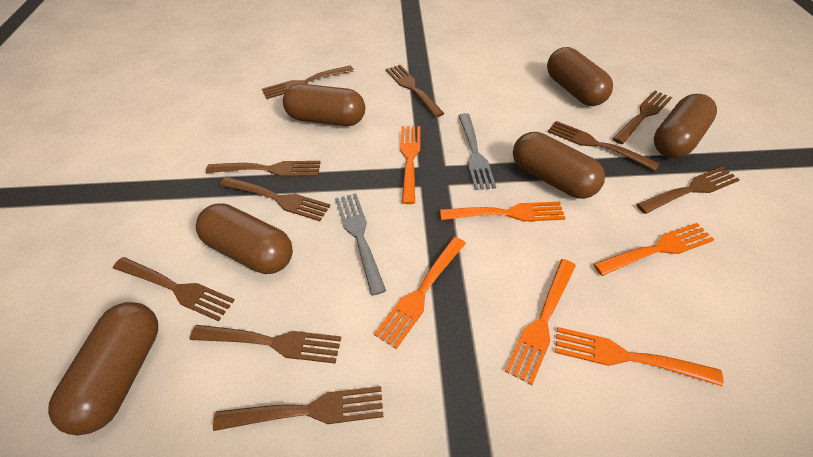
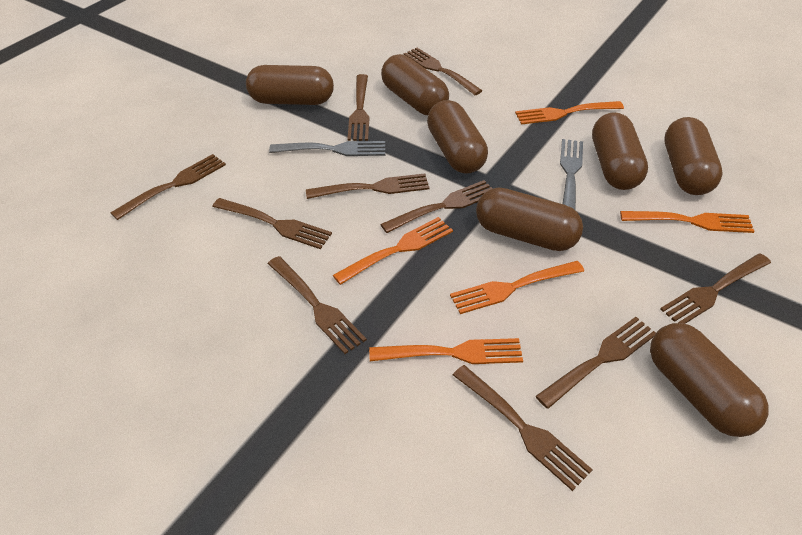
brown capsule: [48,302,158,435] [196,203,293,274] [283,84,365,126] [513,132,605,199] [547,47,613,106] [654,94,717,158] = 6 -> [246,65,334,105] [381,54,449,115] [427,100,488,174] [476,187,583,251] [592,112,648,190] [650,323,769,437] [664,117,723,195] = 7
orange fork: [374,237,466,349] [400,126,420,204] [440,202,566,222] [505,259,576,385] [555,327,723,387] [594,223,714,276] = 6 -> [333,217,453,285] [369,338,523,364] [450,261,584,314] [515,101,624,124] [620,211,754,233] = 5

